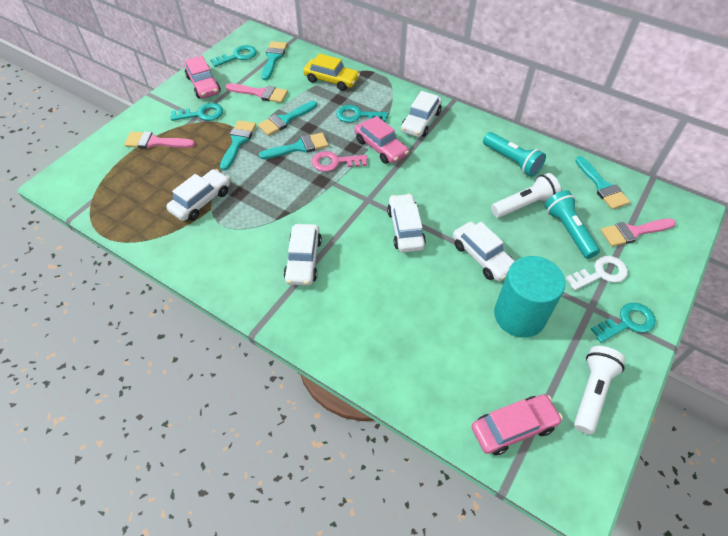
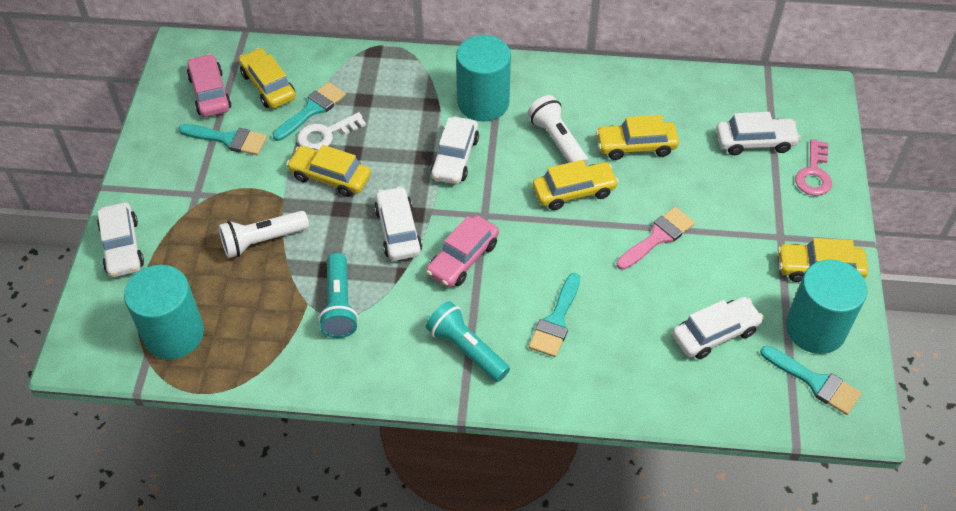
pink brush: [124,131,195,149] [225,83,288,103] [601,218,676,247] = 3 -> [617,207,695,270] = 1
pink car: [184,56,221,98] [354,116,409,164] [471,394,563,455] = 3 -> [187,54,231,117] [426,215,499,288] = 2
turquoise brush: [220,120,256,171] [258,101,317,136] [259,133,328,159] [262,41,287,80] [575,156,630,209] = 5 -> [178,124,267,155] [273,82,346,141] [529,273,580,357] [760,345,862,415] = 4
turquoise cylinder: [494,256,565,338] = 1 -> [124,265,204,359] [456,35,511,121] [786,259,867,354] = 3
turquoise key: [170,103,223,121] [210,45,257,67] [336,105,388,123] [591,303,656,343] = 4 -> none = 0
yellow car: [303,53,360,91] = 1 -> [239,48,296,109] [287,145,371,197] [533,160,619,210] [596,115,679,160] [778,238,868,282] = 5

